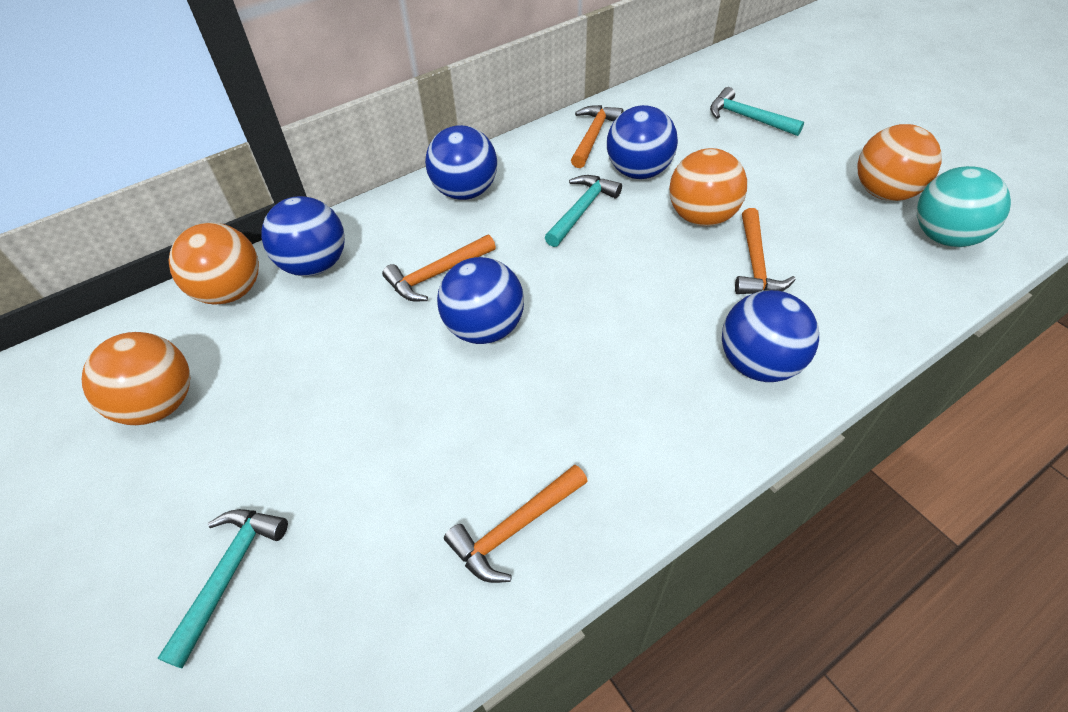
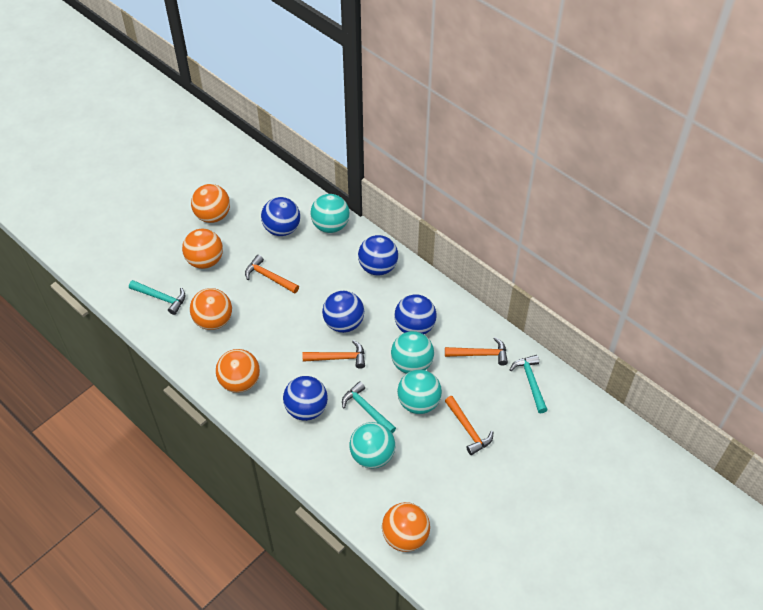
orange ball: [82,332,190,425] [168,222,259,305] [669,148,747,226] [858,124,942,201] = 4 -> [182,229,223,269] [190,288,232,330] [191,184,230,223] [216,349,260,393] [382,502,430,552] = 5
turquoise ball: [917,166,1011,247] = 1 -> [310,194,350,233] [349,422,395,469] [391,331,434,374] [397,370,442,414] = 4

